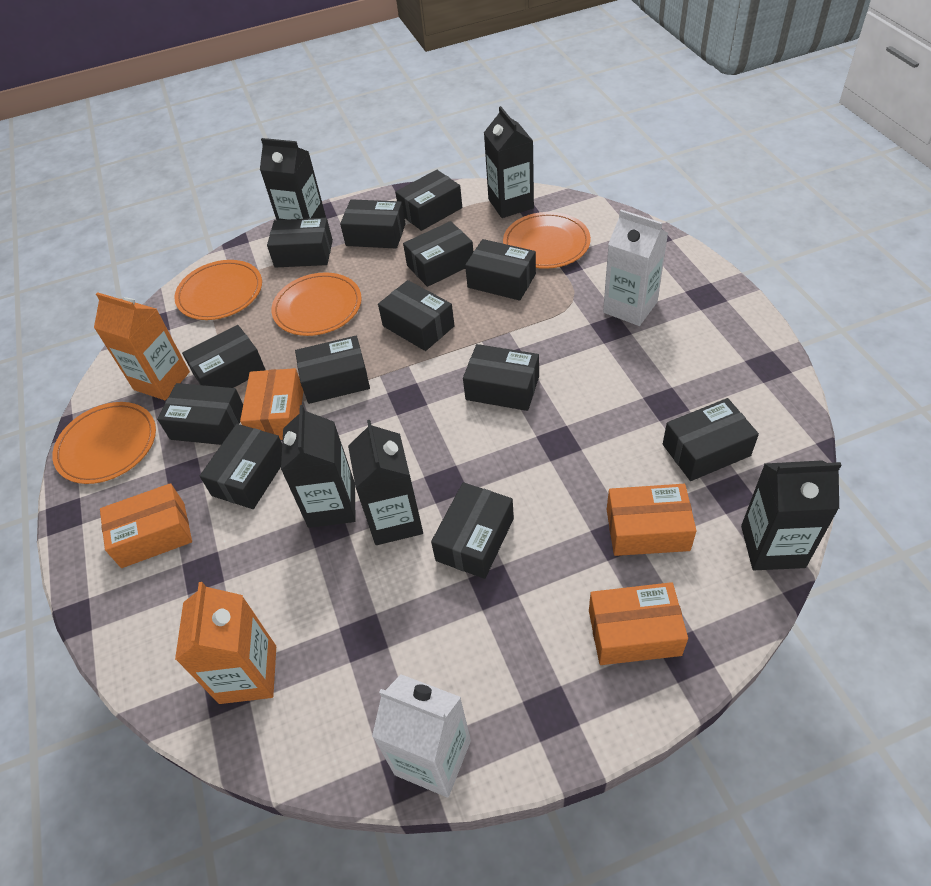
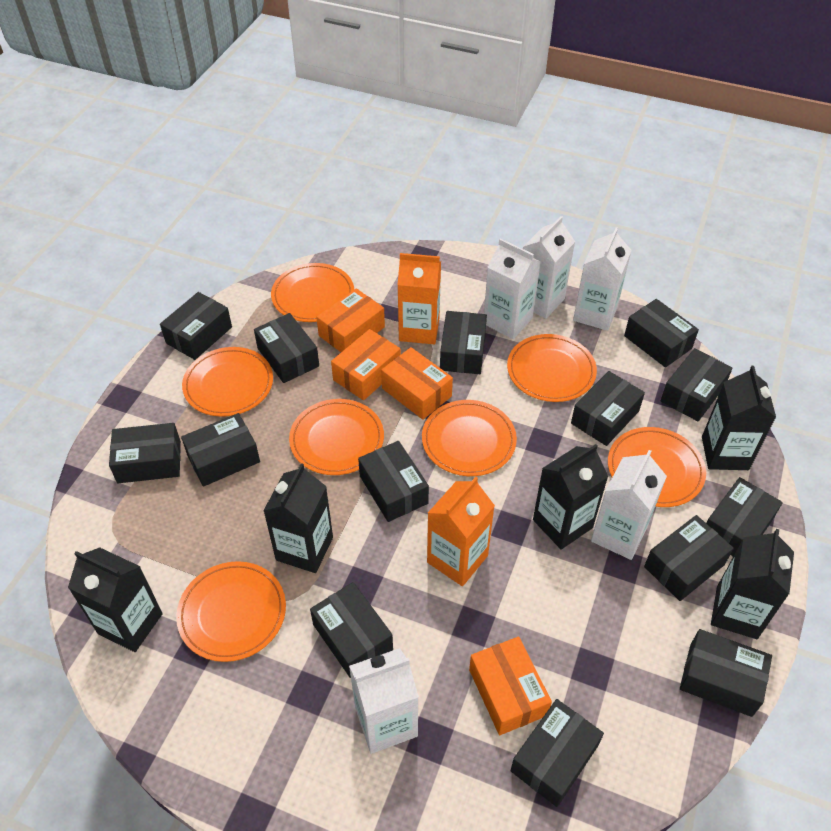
black box: [157,383,243,445] [182,325,266,388] [200,424,282,509] [267,218,333,267] [295,336,370,404] [340,199,405,249] [378,280,455,351] [395,170,462,231] [403,221,473,287] [431,482,514,579] [463,344,539,411] [465,239,536,301] [663,398,759,481] = 13 -> [109,423,181,483] [160,292,232,360] [181,413,260,487] [254,313,319,383] [310,582,393,678] [358,441,429,522] [440,311,487,374] [510,699,604,807] [571,371,645,446] [624,299,699,367] [644,515,734,601] [661,348,733,421] [680,629,772,717] [706,477,783,556] = 14
orange plate: [52,402,156,484] [174,260,262,320] [271,272,362,336] [503,212,591,269] = 4 -> [176,561,286,662] [182,347,273,417] [271,263,354,322] [289,399,384,475] [422,400,517,476] [507,334,597,402] [608,427,706,507] = 7
white carton: [372,674,471,798] [603,210,668,326] = 2 -> [349,648,419,754] [484,238,541,339] [523,216,575,319] [573,227,632,331] [591,450,667,560] = 5

